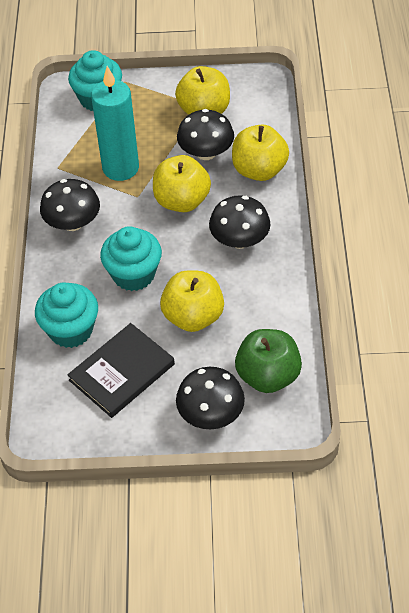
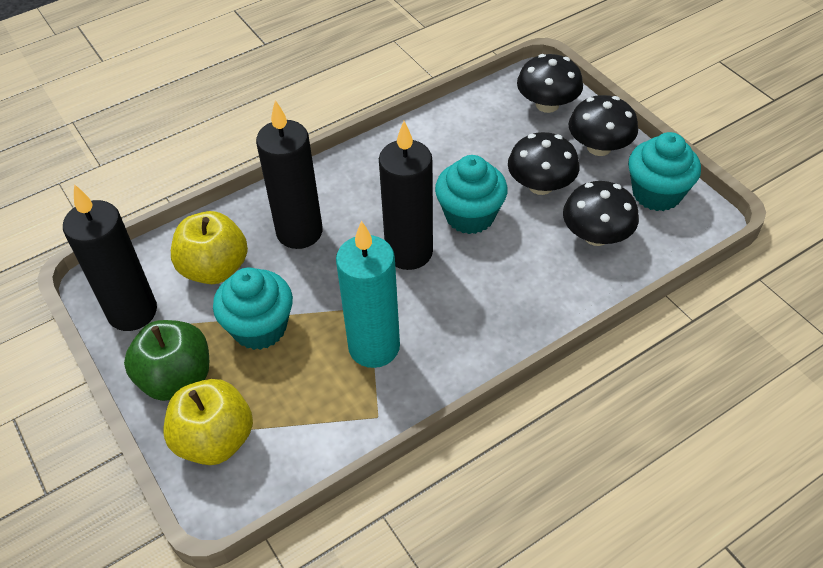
black book: [67,323,175,418] = 1 -> none = 0
black candle: none = 0 -> [63,184,157,331] [256,100,323,249] [379,121,433,270] = 3
yellow apple: [153,155,211,212] [160,270,224,332] [175,66,230,115] [232,124,289,181] = 4 -> [164,379,253,465] [171,211,248,284] = 2

